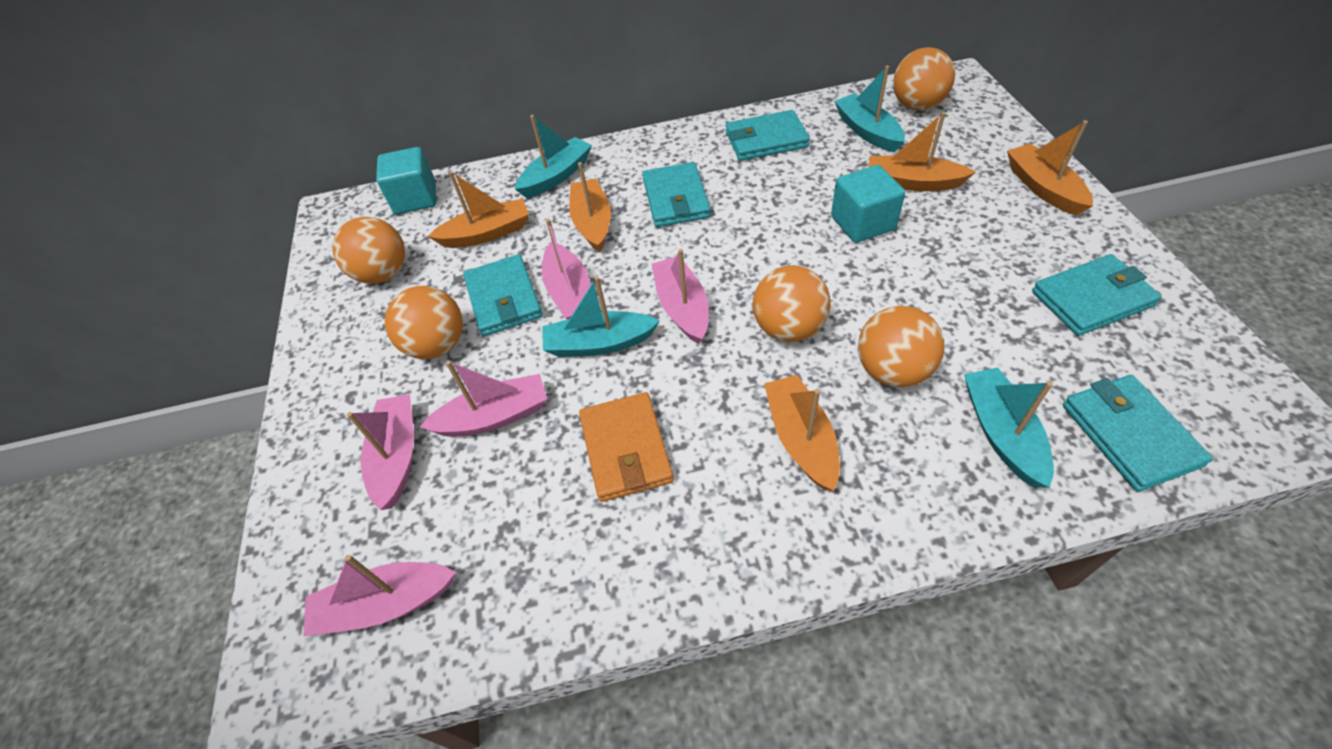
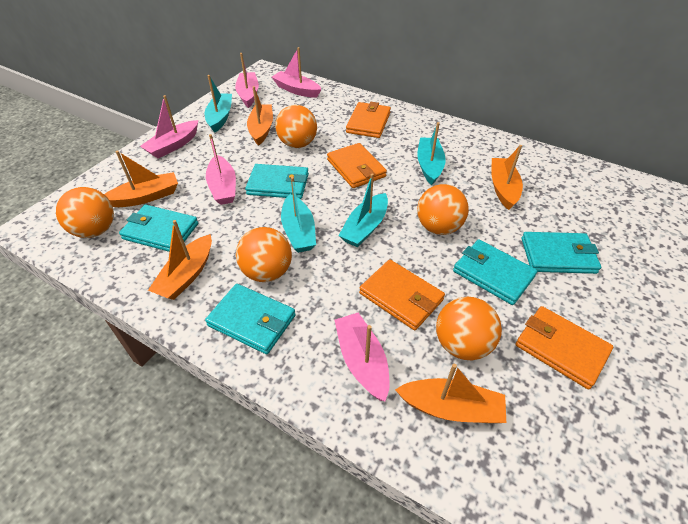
orange wallet: [579,392,674,502] = 1 -> [327,143,387,188] [346,102,391,138] [359,260,445,331] [516,306,613,389] = 4
turquoise cube: [376,147,436,214] [831,165,905,243] = 2 -> none = 0

